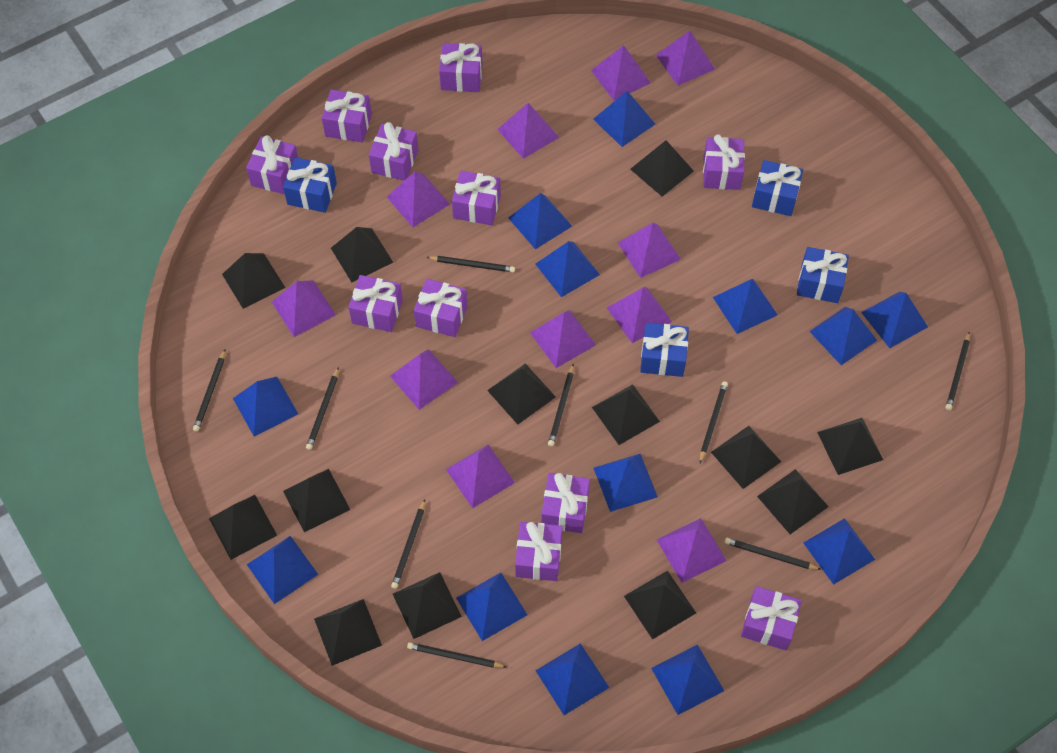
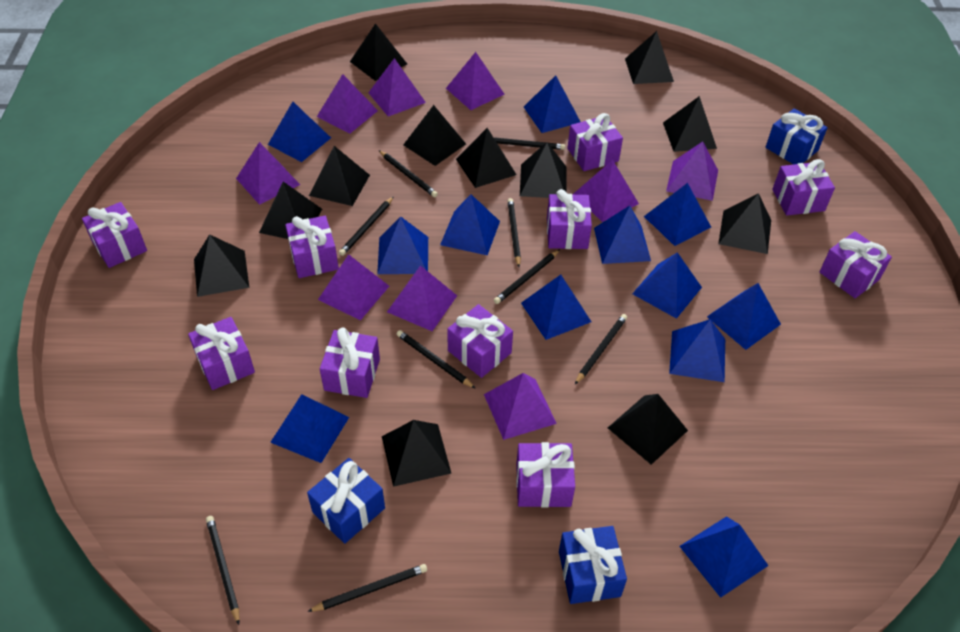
black pyramid: [209,495,277,560] [222,253,285,309] [283,469,350,532] [314,599,382,666] [331,227,393,282] [393,572,462,639] [487,363,556,425] [592,384,660,445] [624,571,696,639] [630,140,694,197] [711,426,781,489] [757,469,829,534] [817,418,883,475] = 13 -> [194,234,249,297] [259,182,322,239] [309,146,370,206] [350,23,407,81] [382,420,451,487] [403,105,466,166] [456,128,516,188] [520,142,567,198] [608,394,688,465] [625,31,674,84] [663,96,717,152] [718,193,771,254] = 12
blue gift: [283,157,337,213] [640,323,689,377] [752,160,803,216] [797,247,849,303] = 4 -> [307,458,385,544] [559,526,627,604] [766,108,828,164] = 3
blue pyramid: [233,377,298,437] [247,536,318,604] [456,573,527,641] [508,193,572,249] [535,241,600,297] [535,643,609,715] [593,91,655,147] [594,454,658,512] [651,645,724,715] [713,279,778,334] [803,518,875,585] [809,307,877,365] [861,292,928,348] = 13 -> [268,102,331,162] [270,394,349,463] [377,216,428,274] [440,194,500,255] [521,275,591,340] [524,75,581,133] [594,206,651,264] [632,252,702,319] [644,183,711,246] [669,319,725,382] [679,516,768,598] [707,283,781,350] = 12
purple gift: [246,135,298,194] [322,89,372,143] [348,275,403,332] [369,122,418,181] [414,279,468,337] [439,43,483,92] [452,171,501,225] [515,522,562,581] [541,473,590,533] [703,134,745,190] [741,586,802,650] = 11 -> [82,202,147,268] [188,317,255,390] [285,216,339,278] [320,328,380,398] [447,304,513,378] [516,442,575,507] [547,189,592,249] [567,113,623,171] [772,159,835,216] [820,231,892,298] = 10
purple pyramid: [272,280,336,337] [387,171,450,227] [390,349,458,410] [446,445,515,508] [497,103,560,159] [530,310,596,368] [591,45,651,101] [607,287,672,343] [618,223,681,278] [656,31,715,86] [657,518,727,583] = 11 -> [236,142,300,205] [317,74,378,134] [318,254,389,321] [368,58,426,116] [387,265,457,331] [446,52,505,110] [484,373,557,440] [574,160,639,222] [666,142,718,201] = 9

